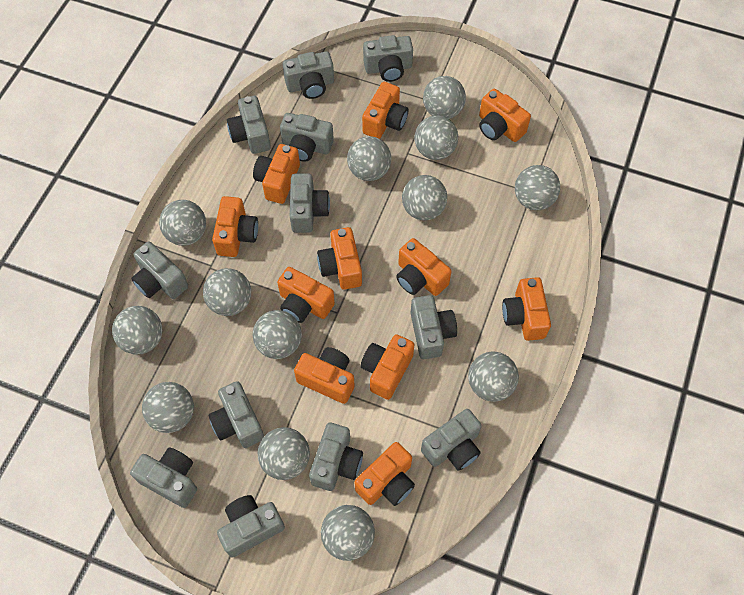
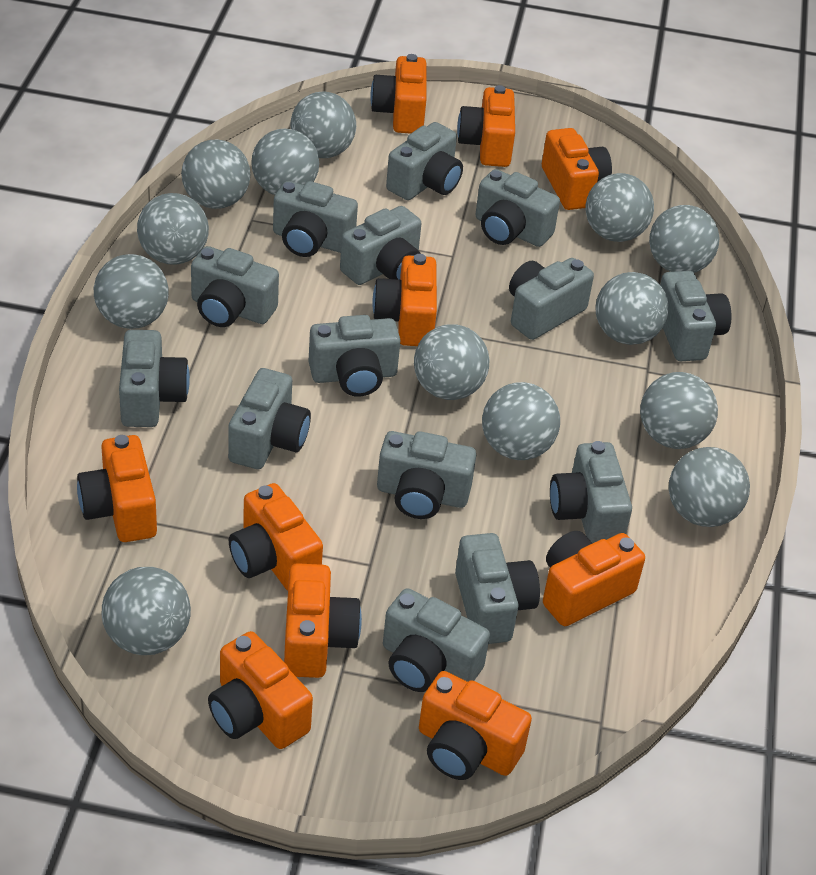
grey camera: [130,448,197,508] [131,242,188,299] [209,381,264,448] [217,495,285,558] [227,96,271,154] [280,113,334,162] [283,51,334,99] [290,173,330,233] [309,422,363,491] [363,35,413,82] [410,295,457,359] [421,409,482,471] = 12 -> [119,330,190,427] [191,246,279,327] [228,368,311,469] [273,181,358,257] [309,315,401,397] [340,206,421,285] [377,431,476,519] [383,588,490,692] [386,122,463,200] [455,533,540,644] [475,169,560,247] [509,258,594,340] [550,441,632,543] [660,271,732,361] = 14
orange camera: [212,196,258,257] [253,144,300,204] [277,267,335,323] [294,347,355,404] [317,227,362,290] [355,442,415,506] [361,334,414,400] [362,82,408,139] [396,238,451,296] [479,89,531,142] [502,277,551,341] = 11 -> [77,435,157,542] [208,631,313,749] [229,483,323,591] [284,563,362,678] [370,54,427,134] [372,254,437,346] [419,671,532,780] [457,85,515,167] [542,128,612,210] [543,531,645,626] = 10

